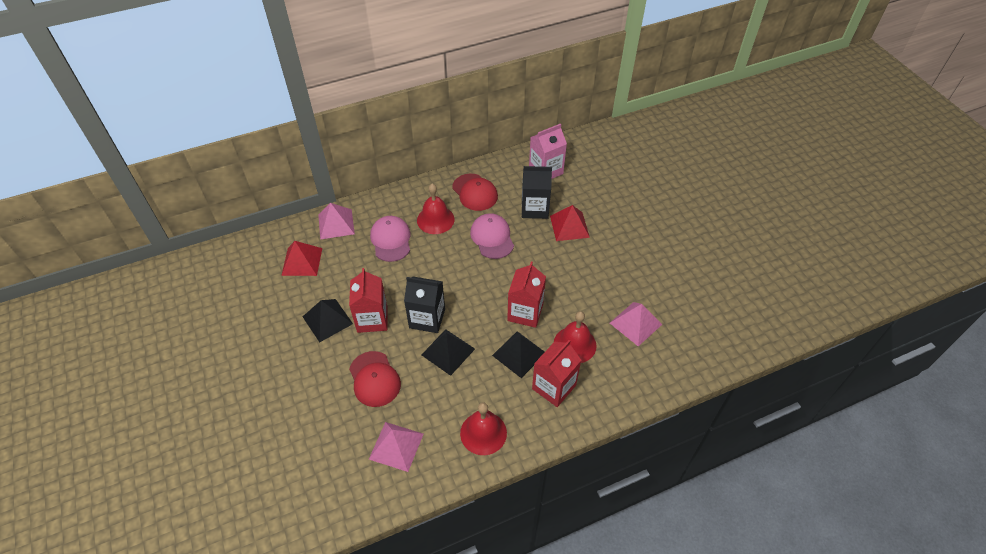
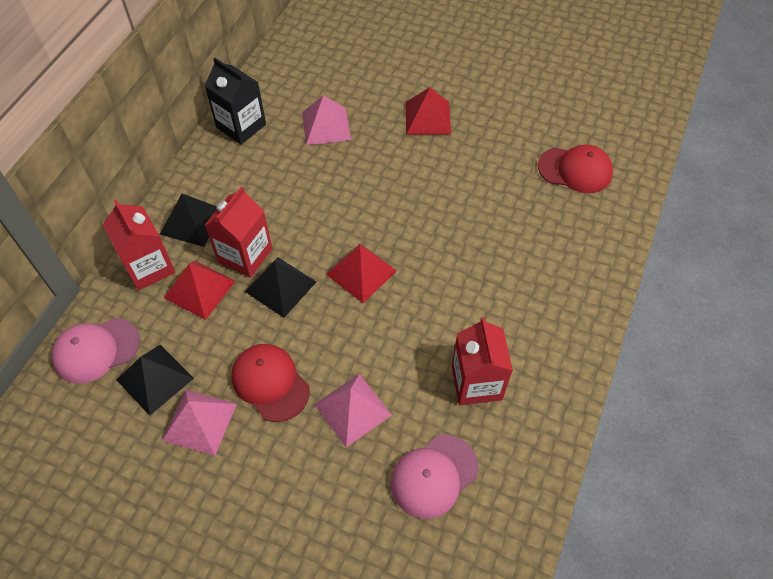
black carton: [404,276,445,333] [522,166,552,219] = 2 -> [204,57,266,145] = 1
pink carton: [529,124,567,179] = 1 -> none = 0
red bell: [417,184,454,234] [460,402,507,455] [554,311,597,363] = 3 -> none = 0
red pyramid: [281,241,322,276] [550,205,590,241] = 2 -> [164,261,236,320] [326,244,397,303] [405,87,451,135] = 3

